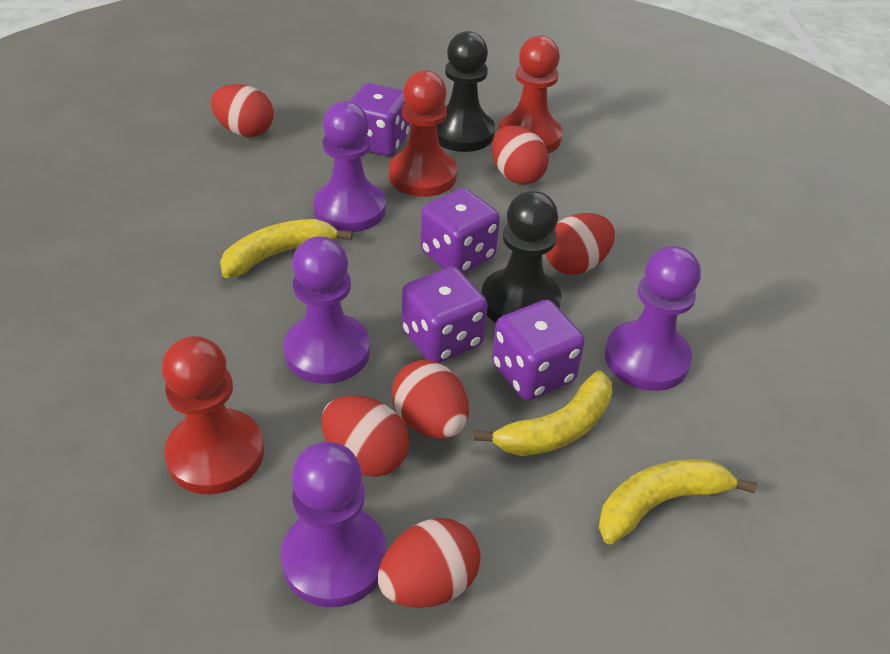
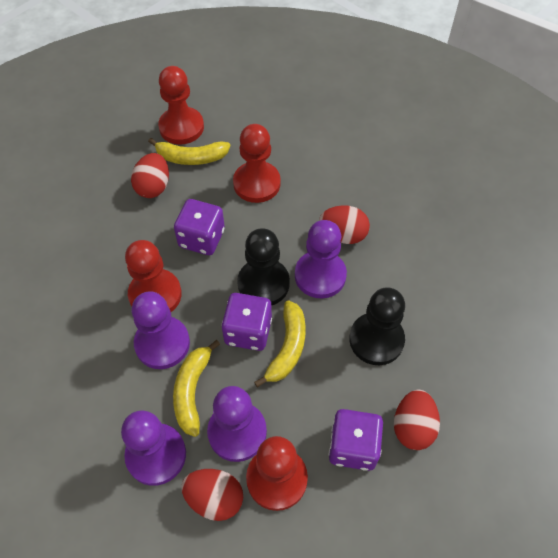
purple dice: [349,83,410,156] [402,267,488,363] [421,188,500,273] [492,300,585,401] = 4 -> [174,199,225,255] [222,293,272,351] [329,409,383,471] = 3
red egg: [211,84,274,137] [321,395,409,477] [378,518,480,608] [391,360,469,439] [492,125,549,185] [545,213,615,275] = 6 -> [131,153,169,198] [181,469,243,521] [319,205,370,244] [394,390,440,450] = 4
red pawn: [162,336,264,494] [389,70,457,197] [498,35,562,153] = 3 -> [125,240,182,312] [158,66,204,145] [233,124,281,203] [246,436,308,511] = 4

